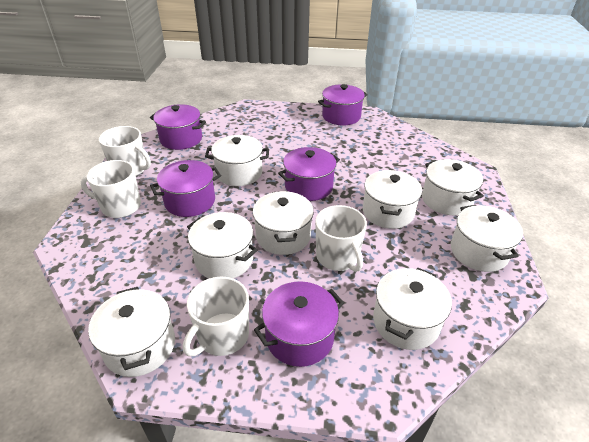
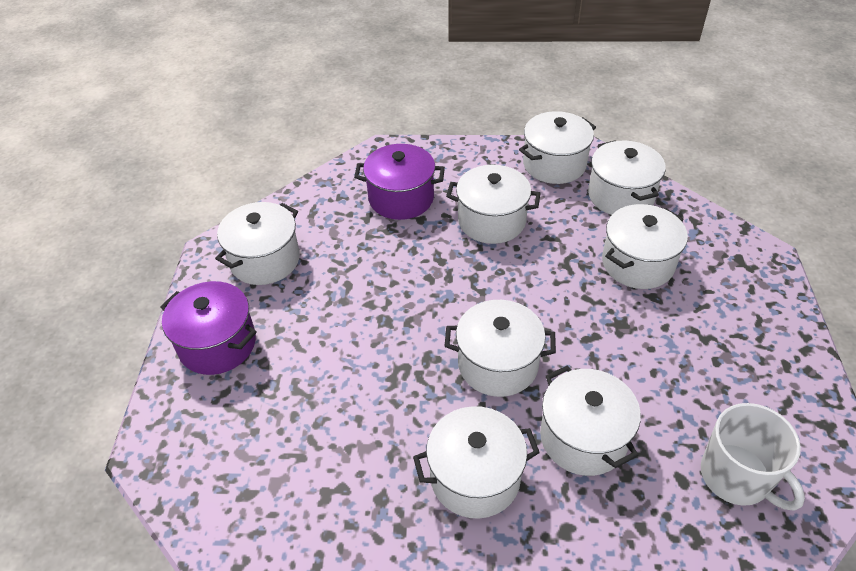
purple pot: [150,104,206,150] [150,160,221,217] [254,281,344,367] [278,147,340,201] [318,84,368,125] = 5 -> [160,281,257,375] [354,144,445,220] = 2
white mug: [81,160,141,218] [99,126,151,176] [183,277,249,356] [315,205,367,272] = 4 -> [701,403,805,511] = 1

